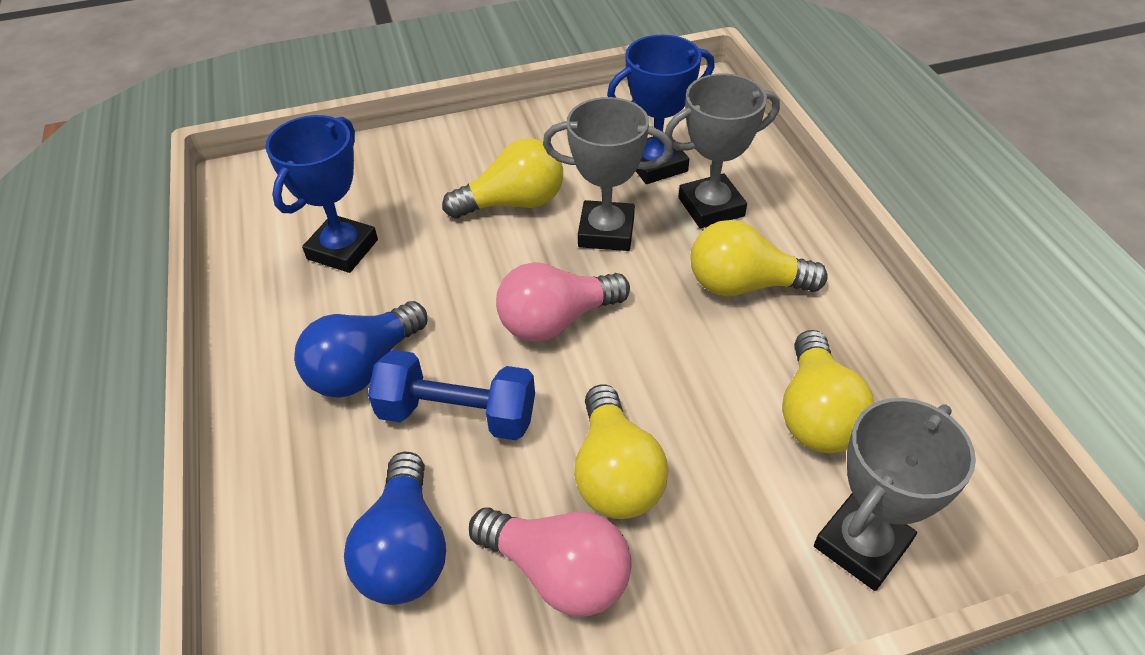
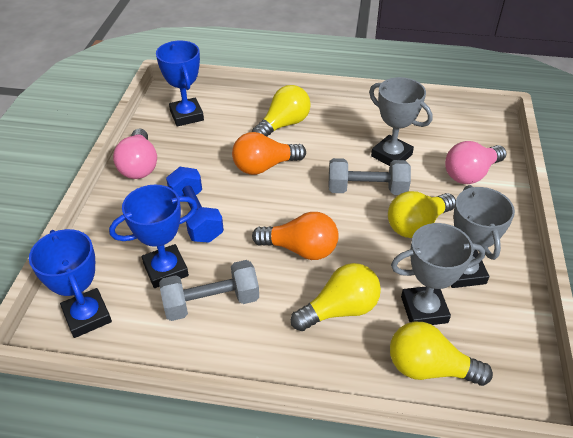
blue light bulb: [294,301,428,398] [344,452,446,605] = 2 -> none = 0
blue trophy: [265,115,378,273] [607,35,715,184] = 2 -> [29,229,112,338] [109,185,198,288] [156,41,204,126] = 3
grey dumbbell: none = 0 -> [159,260,259,321] [329,158,411,195] = 2
orange light bulb: none = 0 -> [232,132,306,175] [252,212,339,260] = 2

